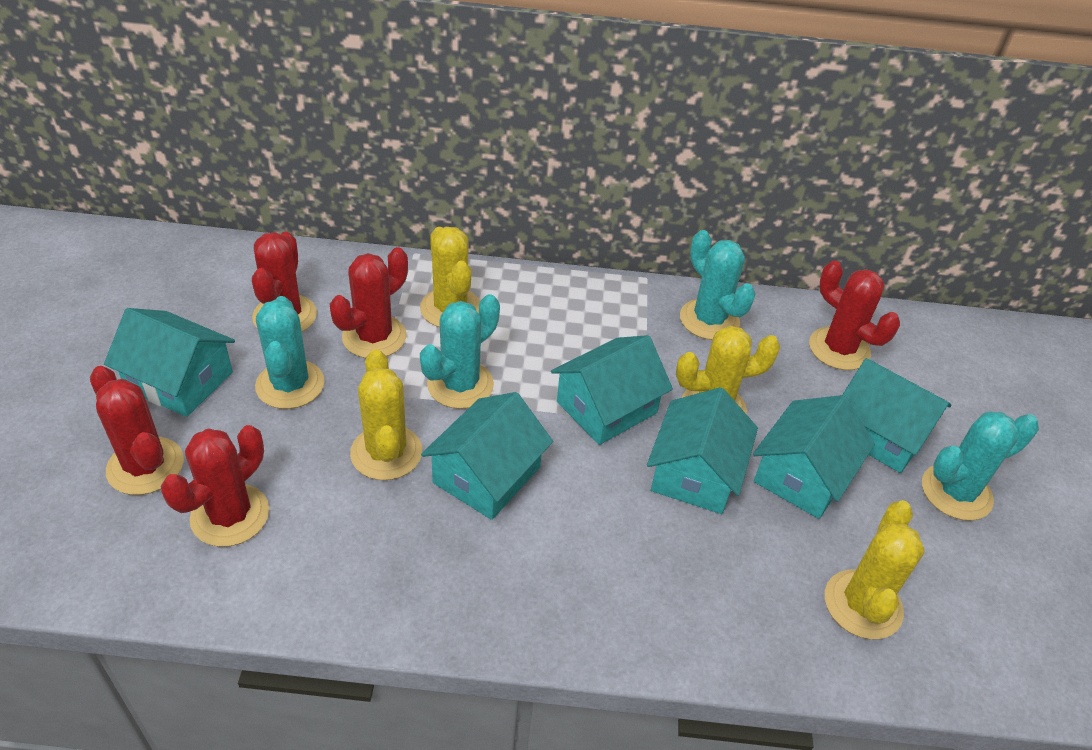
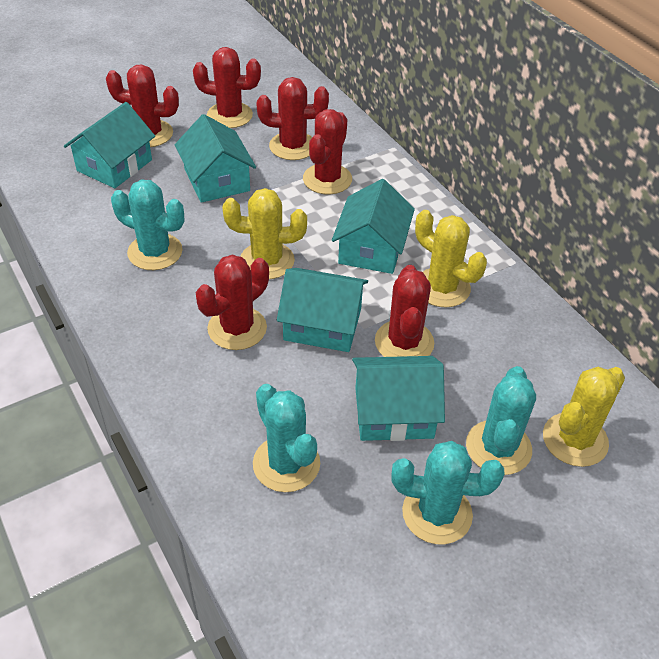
red cactus: [90,366,184,495] [161,425,269,547] [252,232,317,332] [330,247,408,358] [809,261,900,370] = 5 -> [106,64,179,147] [193,47,261,128] [196,254,269,350] [256,77,329,160] [303,109,352,195] [375,265,434,357] = 6
turquoise house: [104,308,235,417] [421,392,553,520] [551,335,673,445] [647,387,758,514] [753,395,875,519] [842,358,951,473] = 6 -> [64,102,155,188] [175,114,256,203] [277,268,368,352] [332,179,415,274] [352,356,445,441] = 5
yellow cactus: [350,349,422,480] [420,227,480,327] [676,326,780,414] [825,500,925,639] = 4 -> [223,188,307,279] [415,210,487,308] [543,367,625,467] = 3

